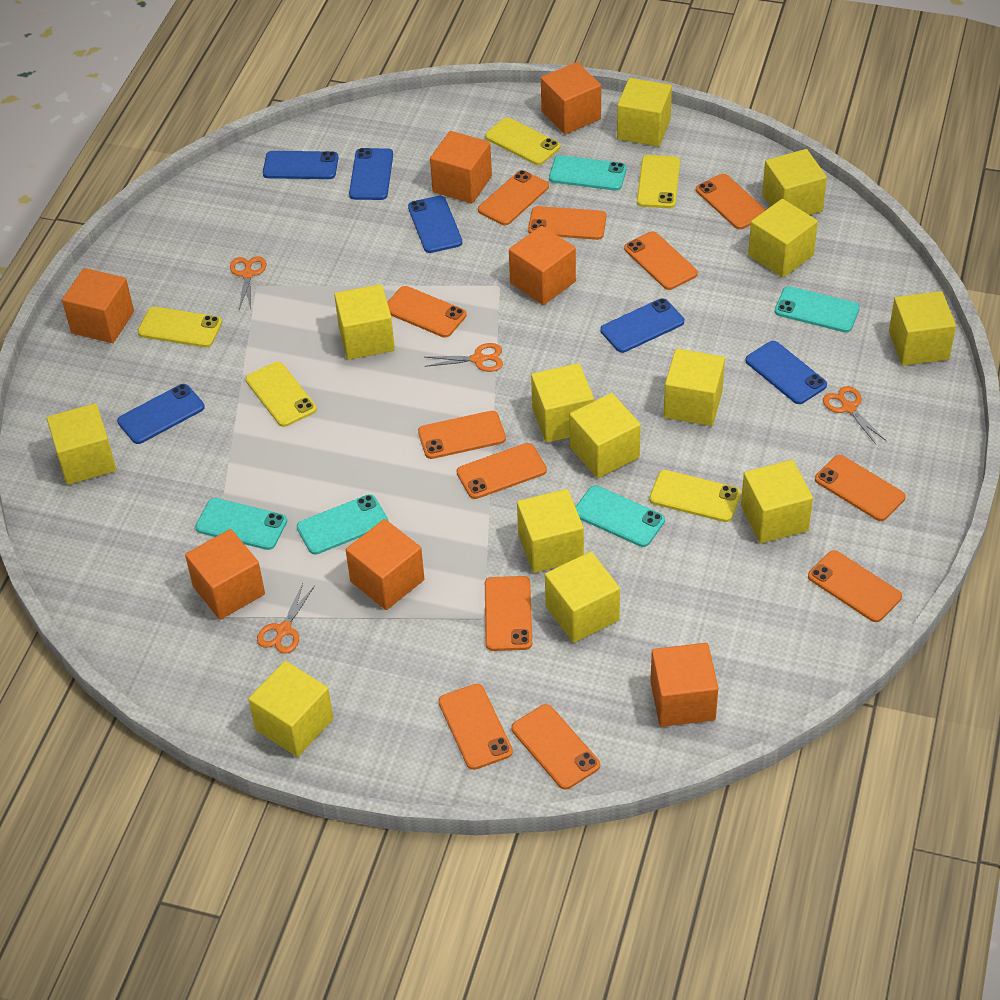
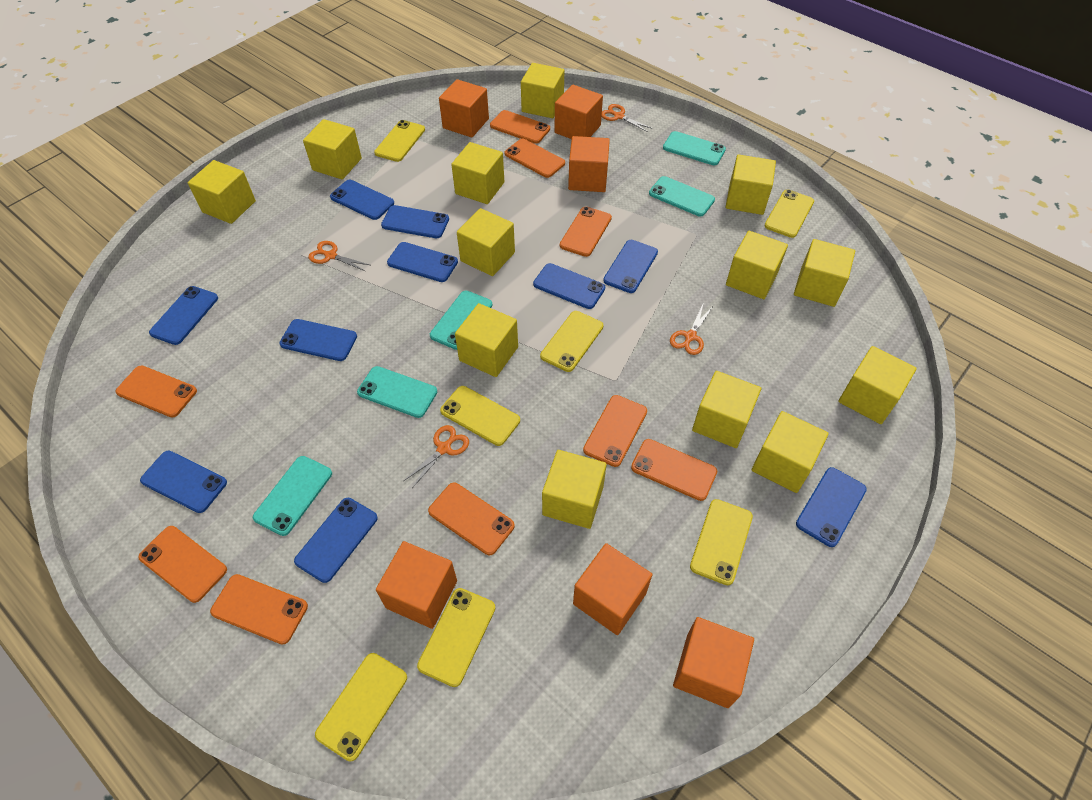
blue phone: [117,384,205,444] [263,151,338,179] [349,148,393,200] [408,196,462,253] [600,298,684,353] [745,341,827,404] = 6 -> [140,451,227,513] [149,286,218,345] [279,319,357,361] [294,498,378,583] [330,180,394,220] [381,205,449,238] [387,242,458,282] [533,263,605,309] [603,240,658,293] [796,467,867,547] = 10
orange cube: [62,268,134,343] [185,529,265,620] [346,519,425,610] [430,131,492,203] [509,226,576,305] [541,62,601,134] [650,643,718,727] = 7 -> [376,541,457,629] [439,79,489,138] [554,85,603,139] [568,136,610,192] [573,543,652,635] [673,617,754,708] = 6
orange phone: [387,286,467,338] [418,411,506,459] [438,684,513,770] [457,443,547,499] [478,170,549,225] [485,576,532,651] [512,704,600,790] [528,206,606,240] [624,231,698,290] [696,174,766,229] [808,550,902,622] [815,455,906,521] = 12 -> [116,365,197,417] [138,526,227,603] [210,574,308,645] [428,483,515,555] [490,110,550,144] [505,139,565,178] [560,206,612,257] [583,395,647,467] [631,439,717,501] = 9
yellow phone: [138,307,222,347] [246,362,317,427] [485,117,560,165] [637,155,680,208] [649,470,741,522] = 5 -> [315,653,407,762] [374,120,425,162] [417,588,495,687] [440,386,520,446] [540,311,603,372] [690,499,753,585] [765,190,814,238] = 7

